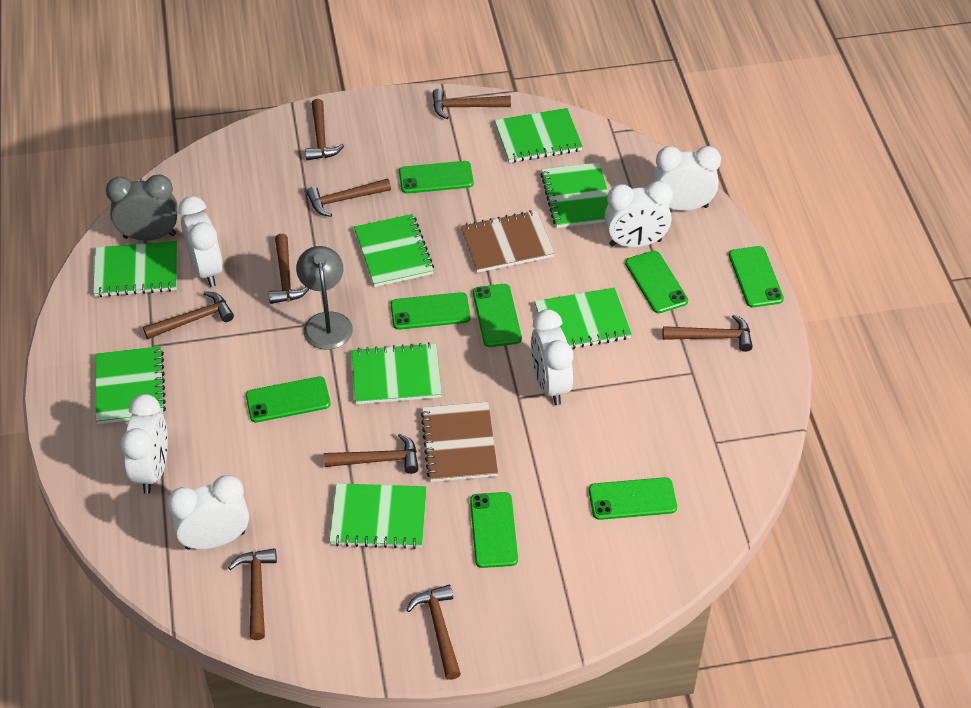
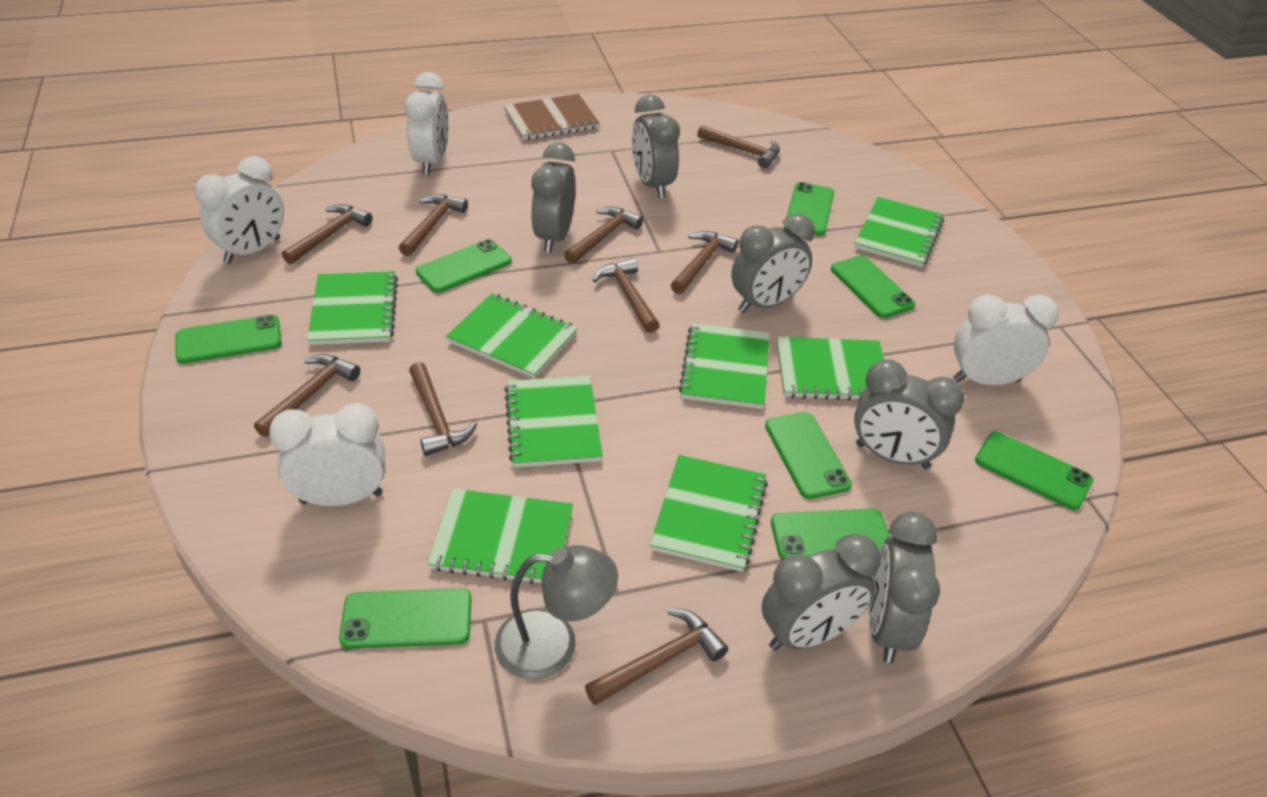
brown notebook: [420,402,498,482] [460,210,555,273] = 2 -> [504,94,600,140] = 1
grey clock: [106,174,178,240] = 1 -> [531,142,576,253] [632,95,680,198] [731,213,815,313] [762,533,881,651] [854,359,965,469] [869,512,940,663] = 6
white clock: [120,394,168,494] [167,475,249,550] [178,196,223,287] [531,309,573,405] [604,181,673,248] [653,146,721,211] = 6 -> [195,156,284,264] [269,403,385,506] [405,72,448,175] [953,295,1059,385] = 4

